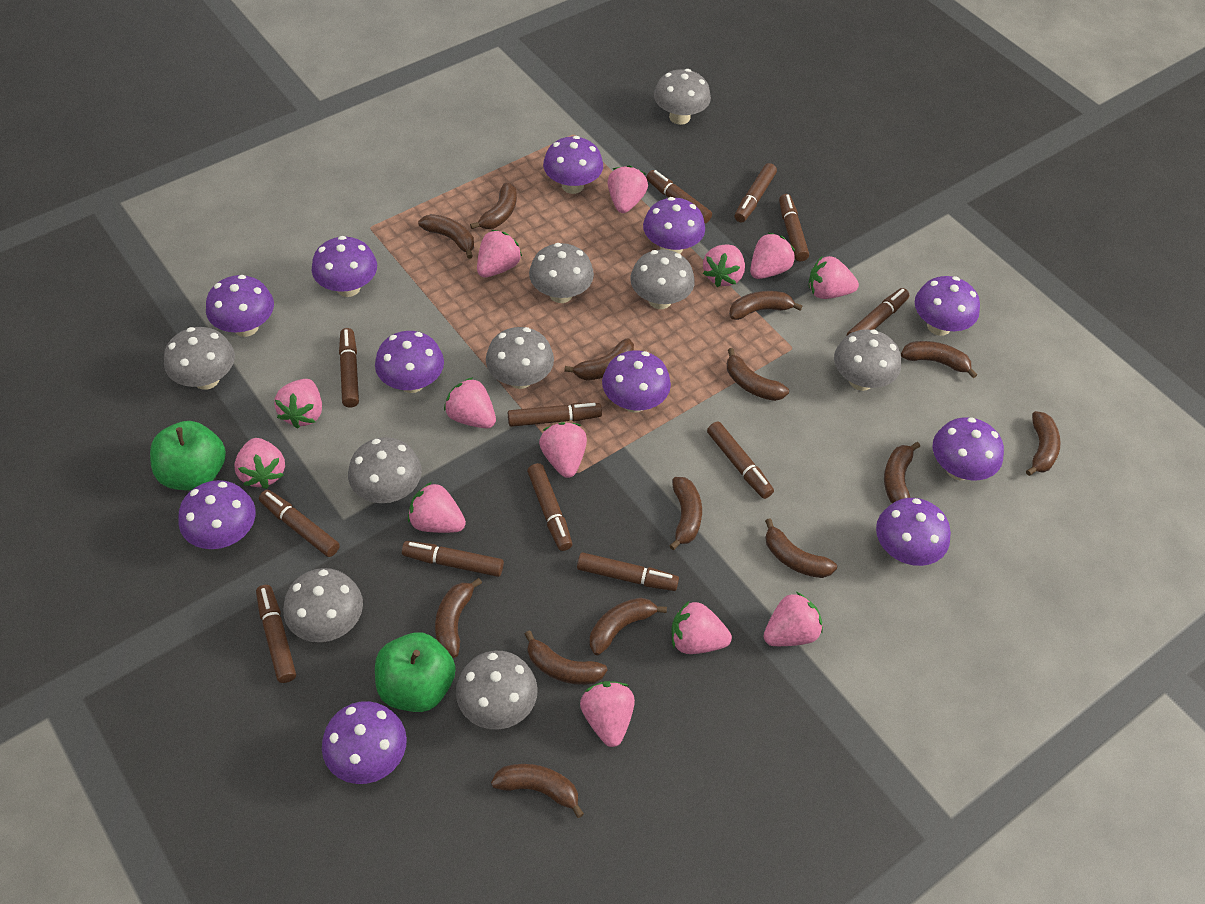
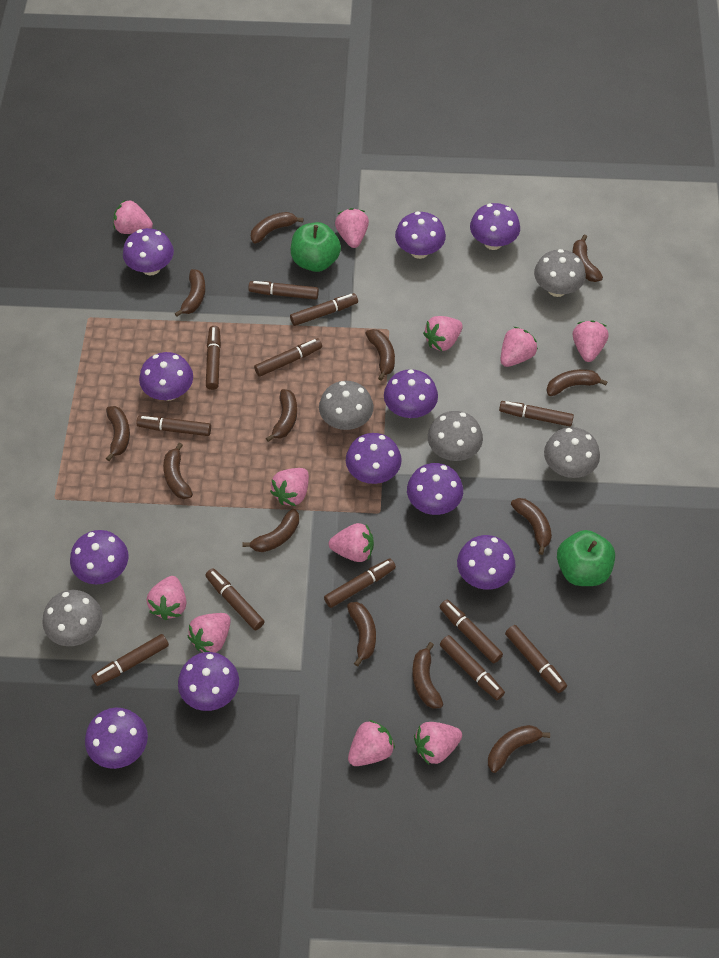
brown banana: [418,214,474,259] [435,578,482,658] [470,183,517,229] [491,764,584,818] [525,630,608,685] [564,338,634,380] [590,598,667,655] [669,477,702,550] [727,348,789,401] [729,291,803,320] [765,518,837,578] [884,442,920,503] [901,341,977,378] [1026,411,1061,476] = 14 -> [106,406,130,461] [163,443,193,499] [174,269,206,317] [242,509,299,552] [251,212,304,244] [266,389,297,442] [347,602,376,667] [365,329,395,381] [412,642,443,709] [488,725,550,773] [511,498,552,555] [547,369,608,396] [572,234,603,282] = 13
grey mushroom: [164,327,235,390] [283,568,363,642] [348,437,422,503] [456,651,538,730] [486,327,554,389] [529,243,594,303] [630,249,695,309] [654,69,711,125] [834,330,901,391] = 9 -> [42,590,103,646] [319,381,374,430] [428,411,483,461] [534,249,586,297] [544,427,600,478] = 5
pink strawberry: [234,438,285,489] [274,379,322,429] [408,482,466,533] [444,377,496,429] [477,230,522,278] [539,422,587,478] [580,681,635,747] [608,165,648,213] [671,601,732,654] [703,244,745,287] [750,232,795,279] [763,592,823,646] [808,256,859,299] = 13 -> [113,200,153,234] [146,576,186,620] [188,613,231,653] [270,468,309,506] [329,523,374,562] [335,208,369,248] [348,720,395,766] [414,722,462,764] [423,316,463,351] [500,327,538,367] [573,321,608,362] = 11

